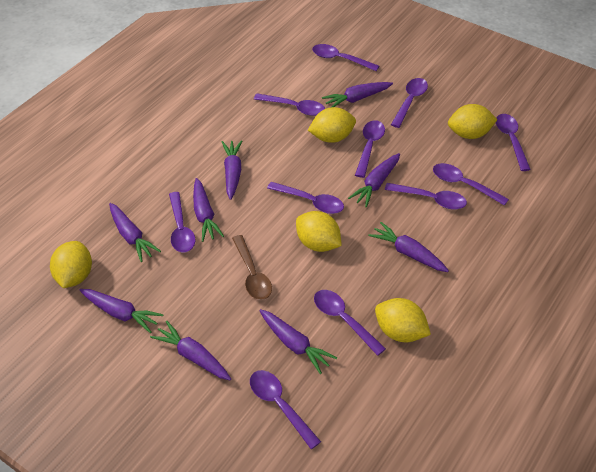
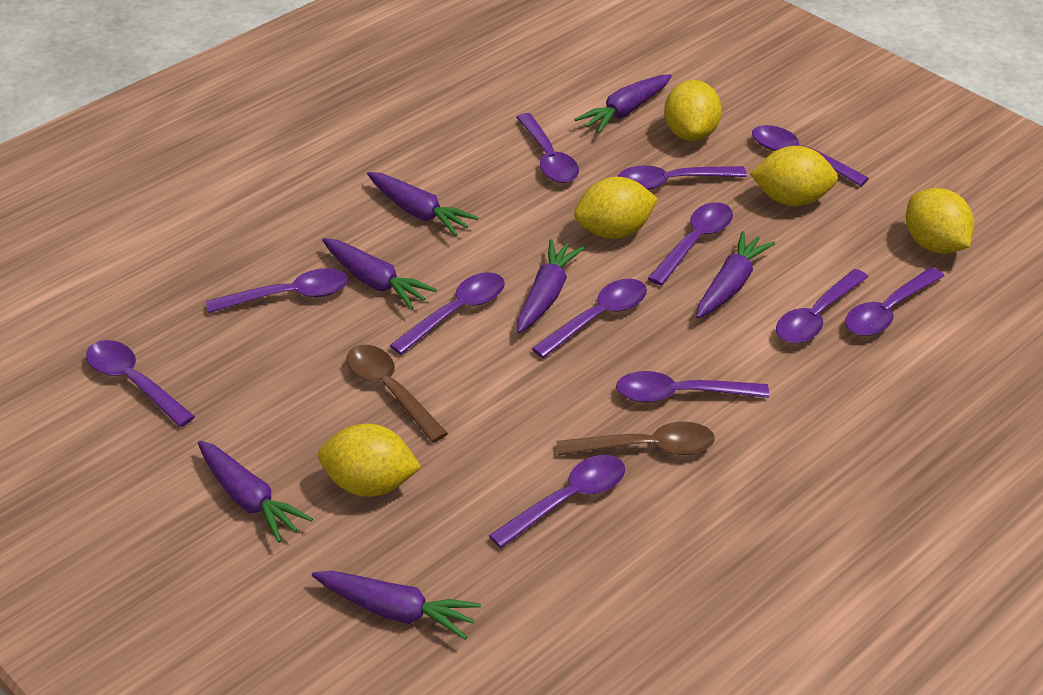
brown spoon: [232,235,272,300] = 1 -> [346,345,448,442] [556,422,715,455] = 2
purple carrot: [79,289,164,333] [109,203,161,262] [150,320,231,380] [193,178,224,242] [222,140,242,200] [259,309,337,374] [322,82,393,108] [348,153,400,207] [369,222,449,272] = 9 -> [198,441,313,543] [312,571,481,639] [322,238,437,310] [367,172,479,236] [517,239,585,333] [574,74,672,133] [696,231,775,318] = 7
purple spoon: [169,192,195,252] [250,370,321,449] [254,93,325,116] [267,182,344,214] [312,44,379,71] [314,290,386,356] [355,120,385,178] [385,183,467,210] [391,78,428,128] [433,163,509,206] [496,114,531,171] = 11 -> [86,340,195,427] [206,268,349,313] [389,272,505,355] [488,455,625,548] [516,113,579,183] [531,279,647,358] [616,371,769,403] [617,165,747,190] [647,202,733,286] [752,125,869,186] [776,269,868,344] [845,267,944,336] = 12

